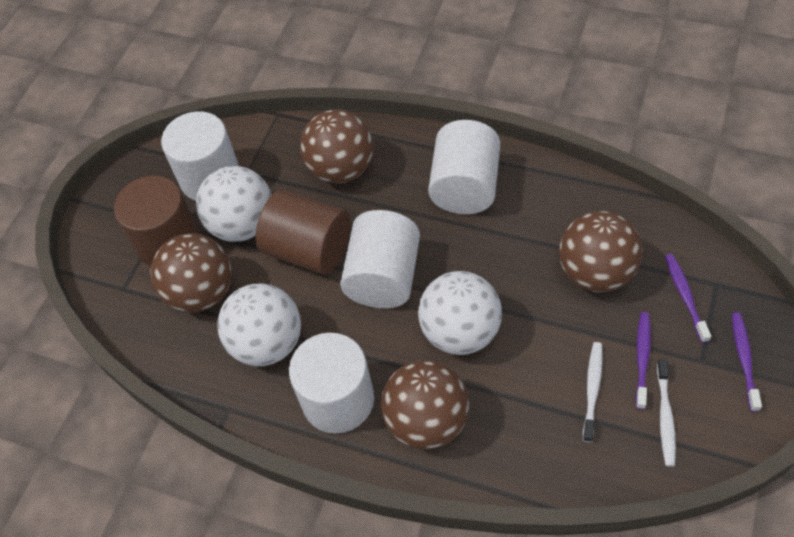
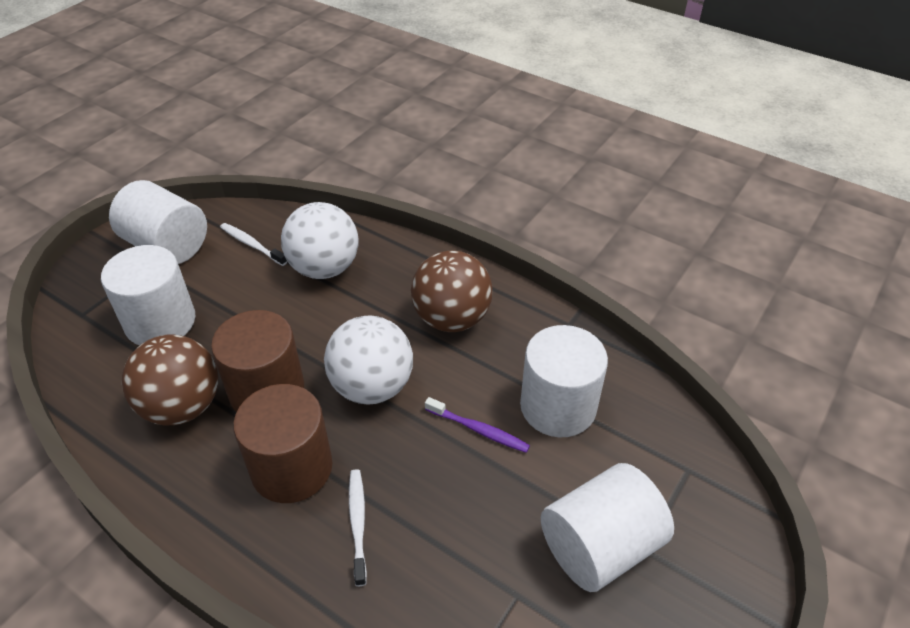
brown ball: [150,233,232,312] [300,109,374,184] [381,360,469,450] [559,211,643,293] = 4 -> [122,334,218,425] [411,251,492,332] = 2
purple toothbrush: [635,312,651,409] [665,254,711,343] [732,313,762,412] = 3 -> [425,397,530,453] = 1
white ball: [196,166,272,242] [217,284,301,366] [418,271,502,355] = 3 -> [281,202,359,279] [324,316,413,404] = 2

